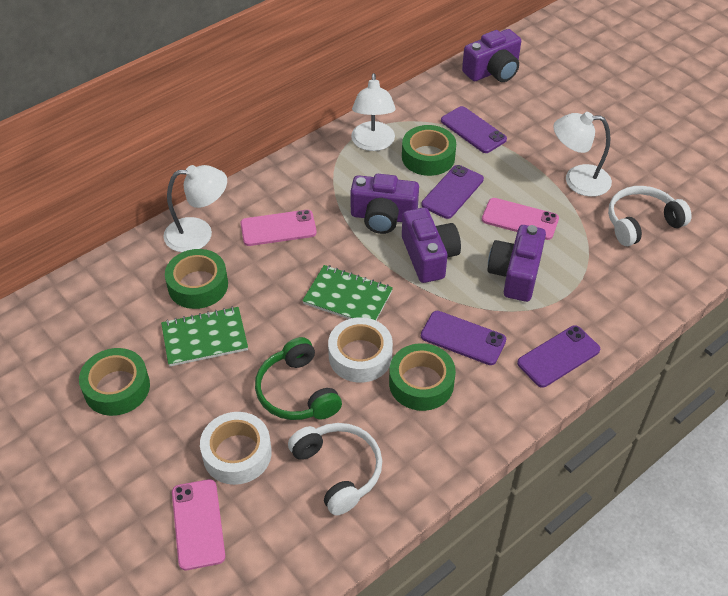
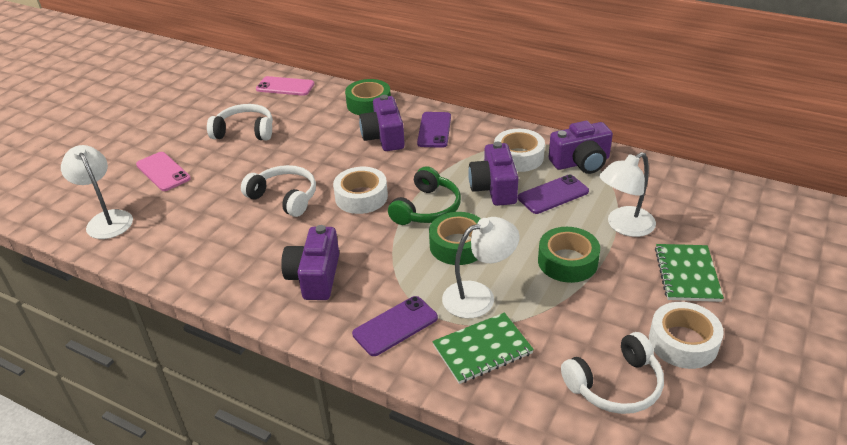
green tape: [79,348,150,416] [165,249,228,309] [389,343,456,411] [402,125,456,176] = 4 -> [345,79,391,115] [429,212,481,265] [538,227,600,283] = 3
pink phone: [172,479,225,570] [241,210,317,246] [482,198,559,240] = 3 -> [136,152,191,191] [256,76,315,96] = 2
purple phone: [421,165,484,219] [421,311,506,365] [441,106,507,153] [517,325,600,388] = 4 -> [352,296,438,356] [417,112,451,148] [518,174,589,214] = 3
white headphones: [288,423,382,516] [608,186,692,246] = 2 -> [207,104,273,140] [241,165,316,217] [561,332,664,414] = 3
white tape: [200,412,272,485] [328,317,393,383] = 2 -> [333,167,388,214] [494,129,545,172] [649,302,724,369] = 3

